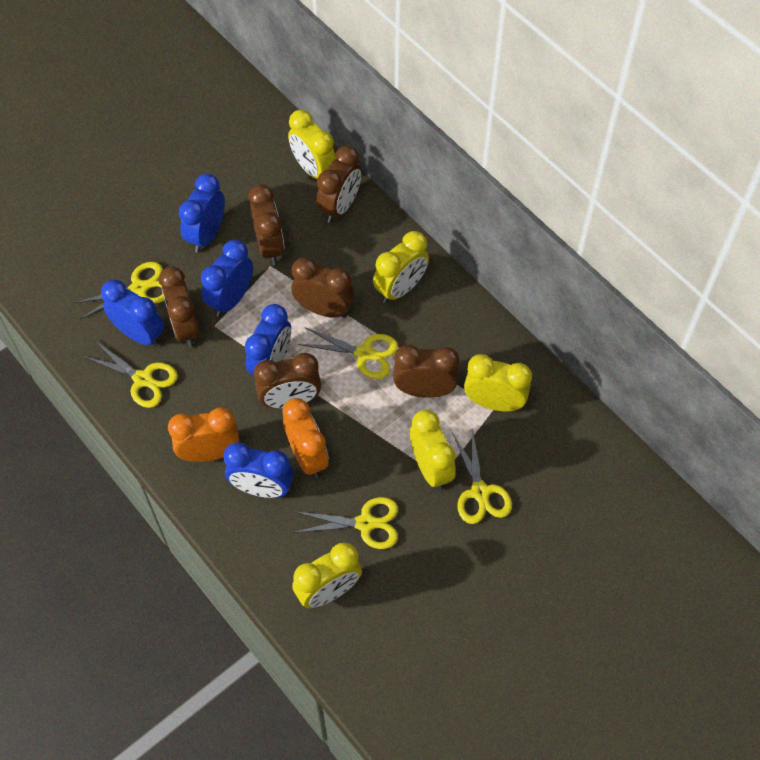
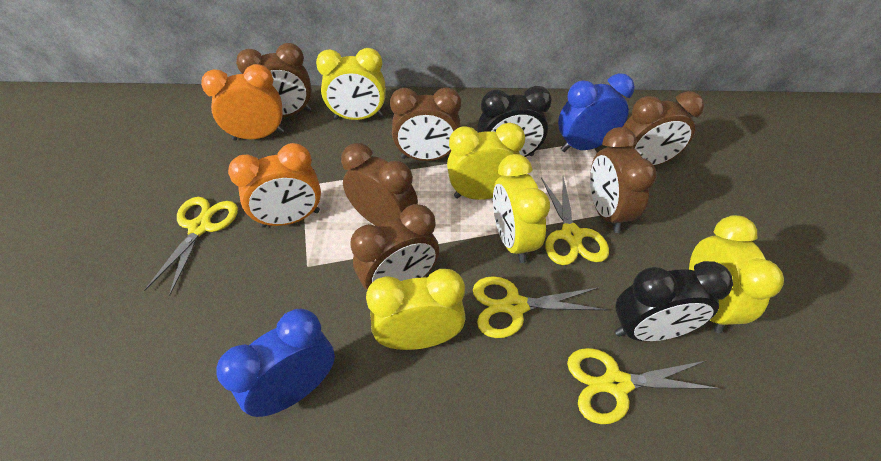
black clock: none = 0 -> [477,86,552,157] [615,261,733,341] = 2
blue clock: [101,279,164,347] [179,173,225,253] [201,240,253,317] [223,442,294,498] [245,304,291,375] = 5 -> [216,309,335,417] [558,73,635,152] = 2
yellow scissors: [74,262,165,319] [83,341,178,408] [293,497,398,549] [298,327,398,379] [452,429,512,524] = 5 -> [144,197,238,296] [473,276,607,338] [541,176,609,265] [567,348,721,424] = 4

